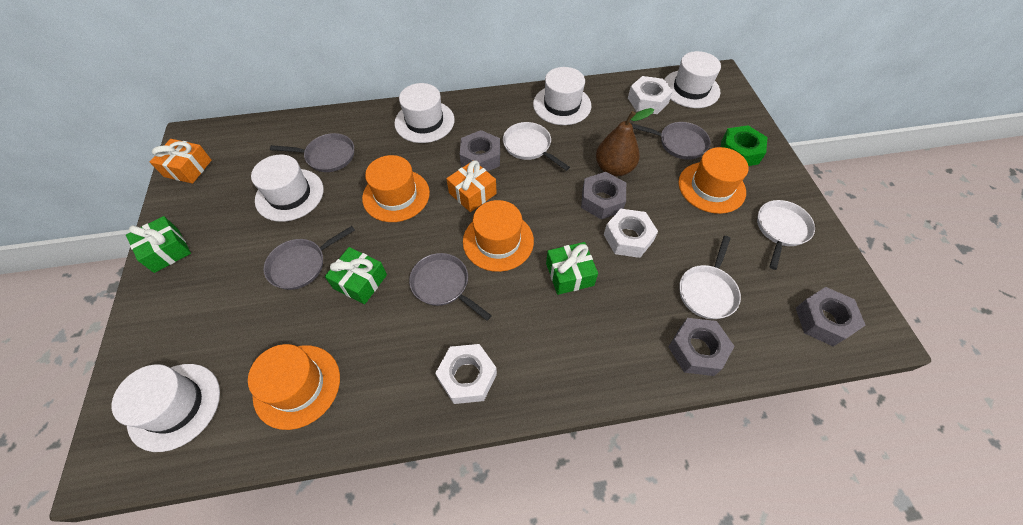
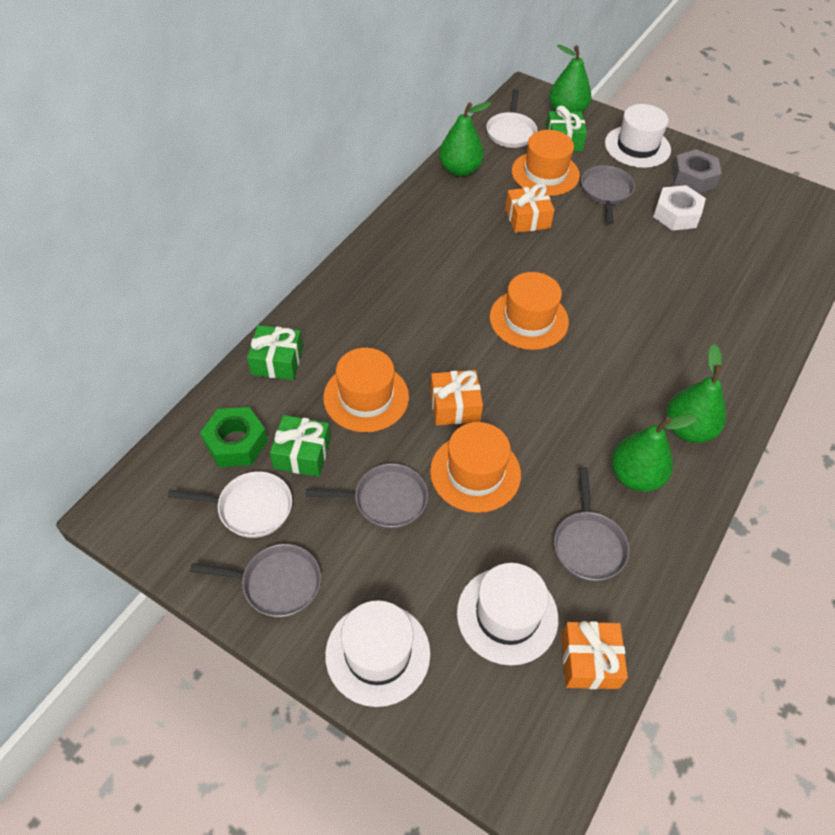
brown pear: [596,108,654,177] = 1 -> none = 0
green pear: none = 0 -> [439,102,491,177] [549,45,591,113] [611,414,697,492] [666,344,726,443] = 4
grey nut: [460,130,500,172] [581,172,626,220] [668,318,735,376] [796,287,866,346] = 4 -> [672,149,722,193] = 1
orange gift: [150,139,212,184] [446,160,497,212] = 2 -> [430,370,483,425] [505,183,555,233] [561,621,628,689] = 3
white hat: [112,364,220,452] [251,155,324,222] [394,83,455,143] [533,67,591,125] [664,51,721,108] = 5 -> [325,601,430,707] [457,563,558,665] [605,104,671,168] = 3
white nut: [435,344,497,404] [604,209,658,258] [628,76,673,114] = 3 -> [653,185,706,231] = 1
white pan: [503,122,570,171] [680,236,741,319] [757,200,815,270] = 3 -> [168,471,292,538] [486,89,537,148] = 2

